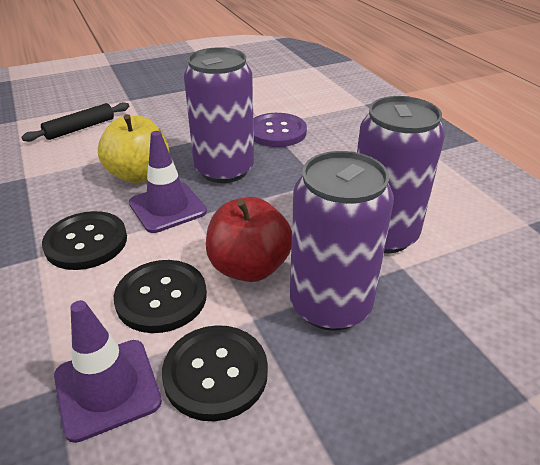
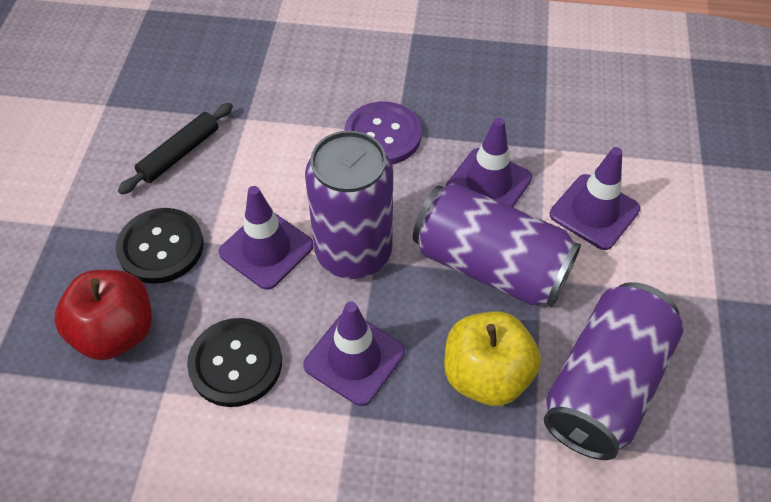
black button: [42,211,127,270] [114,260,207,333] [162,325,268,421] = 3 -> [116,208,204,284] [187,318,282,407] = 2
purple traffic cone: [54,300,162,443] [129,131,207,233] = 2 -> [219,186,314,290] [303,301,405,406] [445,118,532,207] [550,147,641,250] = 4

